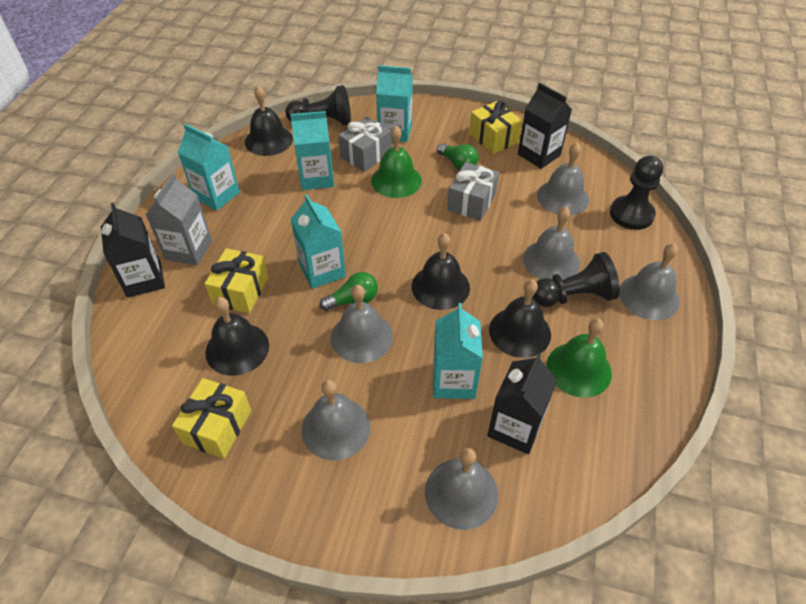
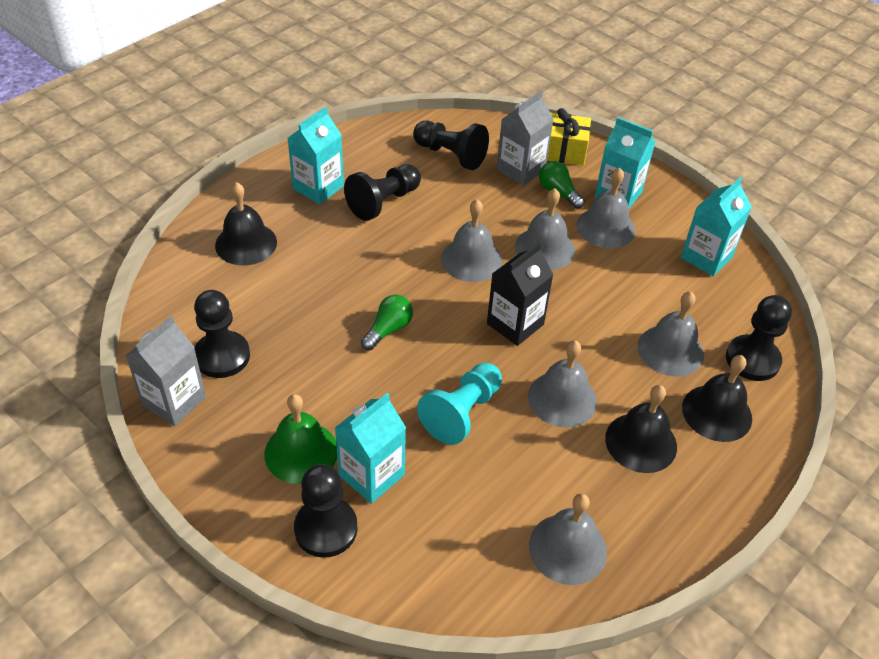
black bell: [205,297,269,376] [245,86,293,156] [412,233,470,310] [489,280,551,358] = 4 -> [215,182,277,266] [605,385,677,473] [682,355,752,442] = 3
black carton: [101,203,165,298] [487,353,557,454] [518,83,572,169] = 3 -> [487,243,554,346] = 1
black pawn: [285,85,351,125] [532,252,620,307] [610,156,663,230] = 3 -> [194,290,250,378] [294,464,358,558] [344,164,421,221] [413,121,489,170] [726,295,792,381] = 5
green bell: [371,126,422,198] [547,318,612,398] = 2 -> [264,394,337,484] = 1
grey carton: [146,173,212,266] = 1 -> [126,316,206,426] [497,91,554,186] = 2
grey gift: [338,117,391,172] [447,162,499,221] = 2 -> none = 0
turquoise carton: [177,124,240,211] [290,111,334,190] [291,194,346,289] [376,65,413,142] [433,303,483,399] = 5 -> [288,106,344,204] [335,393,406,504] [595,117,655,208] [681,177,752,276] = 4
turquoise pawn: none = 0 -> [417,363,502,445] = 1
yellow gift: [172,378,251,459] [205,248,269,313] [469,100,522,154] = 3 -> [547,108,591,166] = 1

